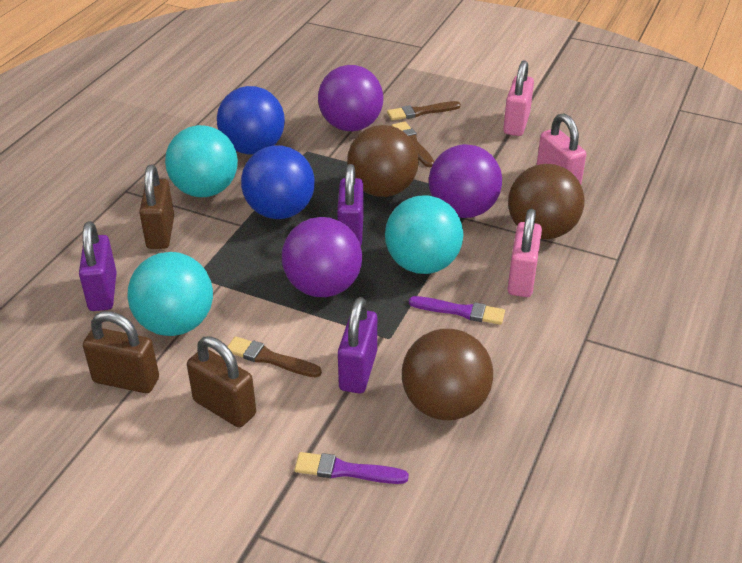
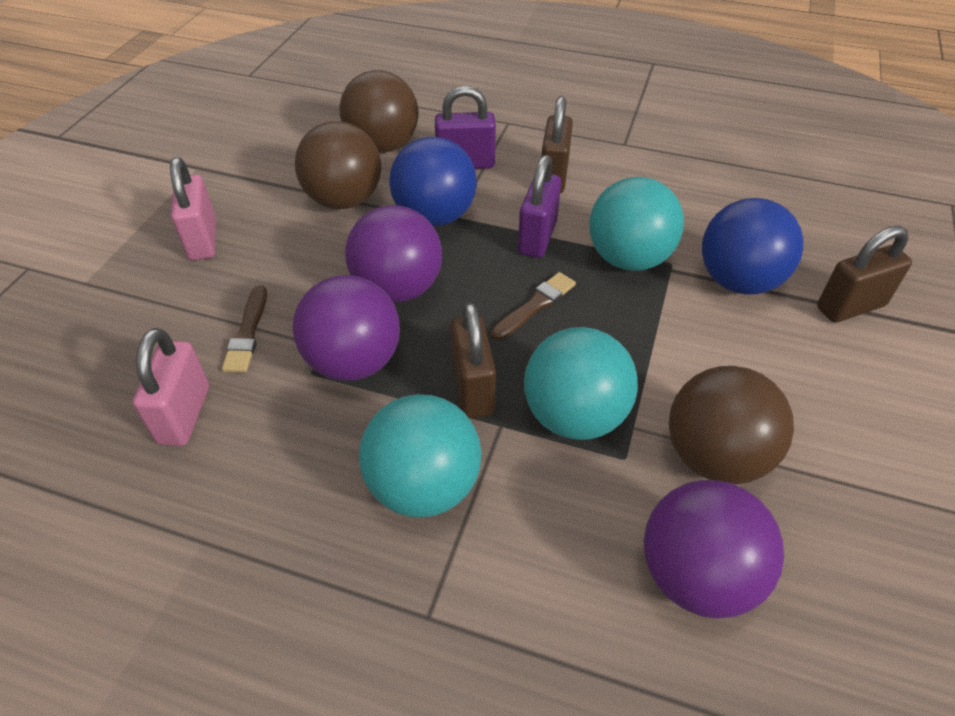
brown brush: [227,336,322,378] [387,101,461,120] [392,122,434,167] = 3 -> [222,285,267,373] [491,272,576,340] = 2
pink padlock: [503,60,534,136] [508,209,542,297] [537,114,586,184] = 3 -> [133,328,209,446] [170,157,216,260] = 2
purple brush: [295,452,409,484] [409,296,505,325] = 2 -> none = 0
purple padlock: [79,221,117,311] [337,164,364,246] [338,297,377,393] = 3 -> [435,86,496,169] [518,155,561,258] = 2

